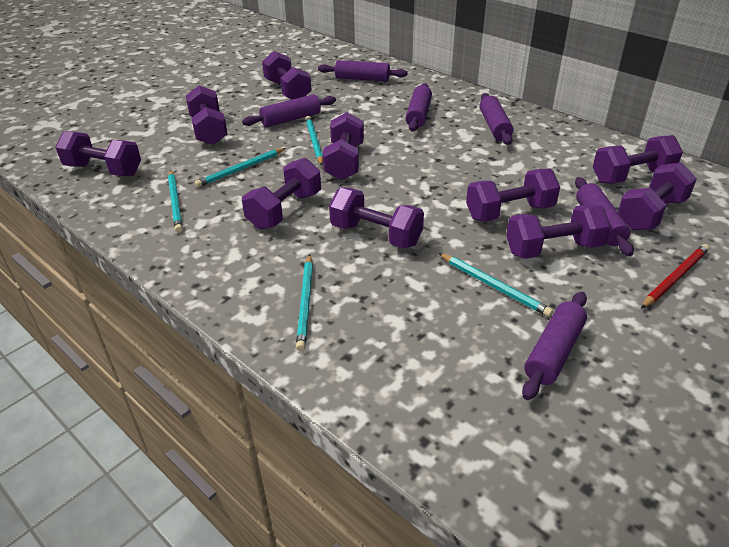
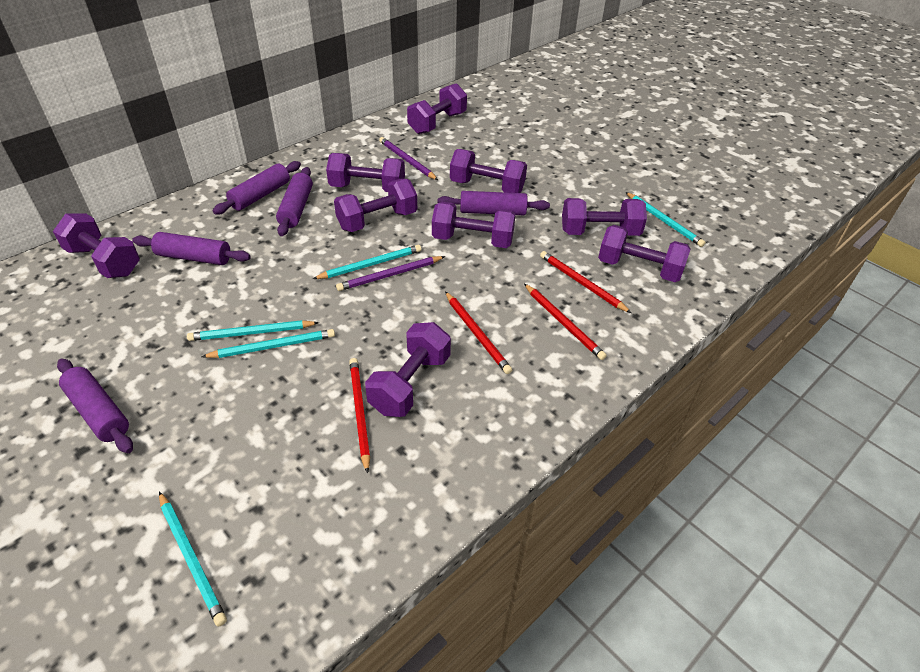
purple dumbbell: [55,131,141,176] [186,86,227,145] [242,158,321,229] [262,51,312,99] [323,112,364,180] [329,188,424,248] [466,169,560,222] [506,204,611,259] [593,135,683,183] [618,162,697,230] = 10 -> [53,214,140,278] [326,153,405,192] [334,179,417,232] [365,322,451,417] [407,83,467,134] [432,202,516,248] [450,149,527,193] [562,198,647,236] [598,225,690,282] = 9
purple pencil: none = 0 -> [336,256,445,291] [379,137,438,180] = 2
purple rolling pin: [242,94,336,127] [318,60,408,81] [406,83,432,131] [479,93,513,145] [522,292,587,400] [575,177,634,256] = 6 -> [57,359,133,453] [132,232,251,265] [213,161,301,215] [276,167,313,236] [438,191,550,215] = 5
red pencil: [641,244,709,309] = 1 -> [349,358,370,474] [445,292,512,374] [524,284,607,360] [540,251,631,313] = 4

